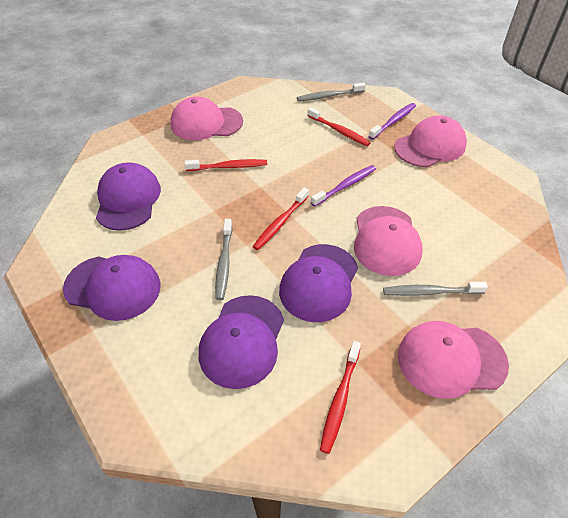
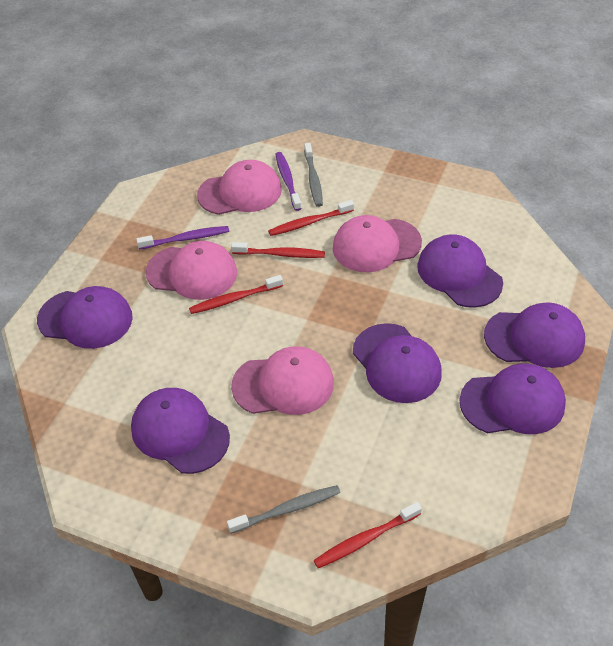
grey toothbrush: [215,219,232,300] [297,82,366,101] [383,282,488,296] = 3 -> [227,485,340,534] [304,143,323,207] = 2
purple cap: [63,255,161,321] [96,162,161,231] [199,295,284,389] [279,244,358,322] = 4 -> [37,286,133,349] [131,388,230,474] [353,323,442,403] [417,234,503,308] [459,363,566,434] [484,302,585,368] = 6

